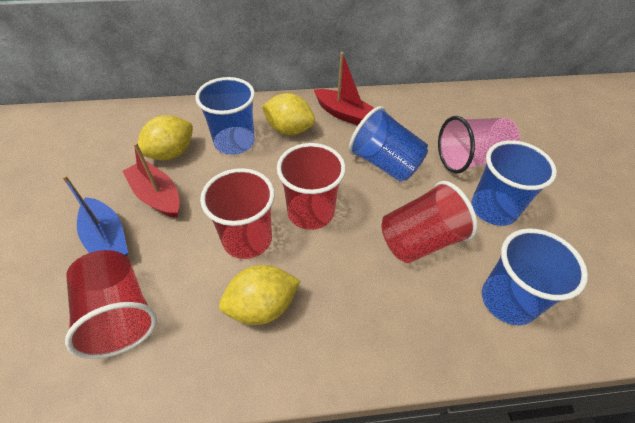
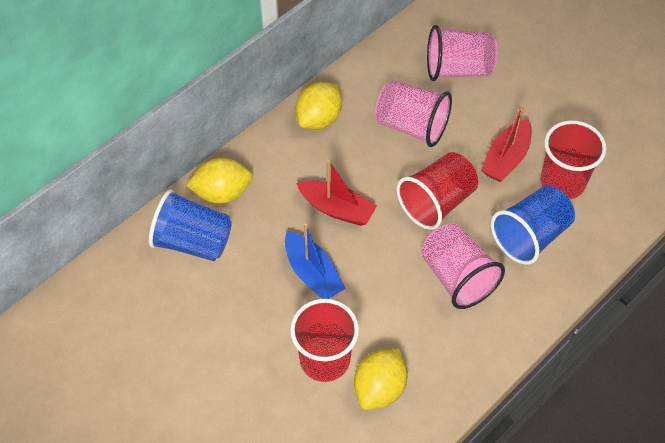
blue cup: [195,77,255,155] [349,106,428,182] [471,141,557,226] [482,228,588,325] = 4 -> [149,189,232,261] [491,185,575,265] = 2
pink cup: [438,116,520,174] = 1 -> [375,81,452,147] [421,223,505,309] [427,25,498,81] = 3
red cup: [65,250,157,359] [200,168,275,259] [277,143,346,230] [381,181,478,263] = 4 -> [290,299,359,382] [397,152,478,230] [540,120,607,199] = 3

